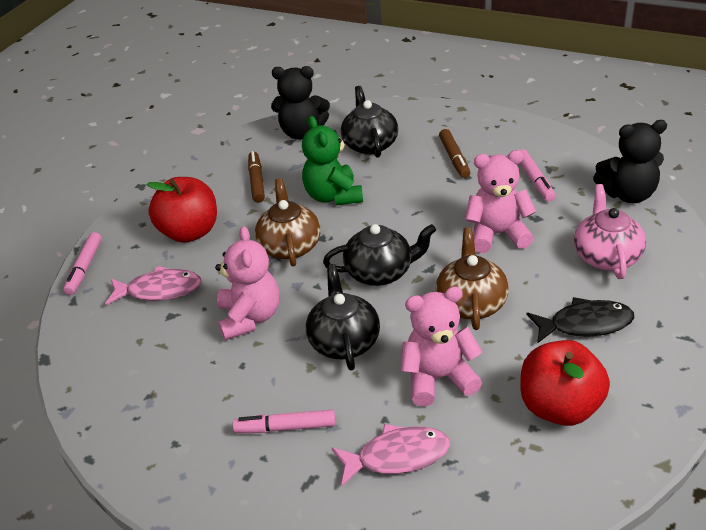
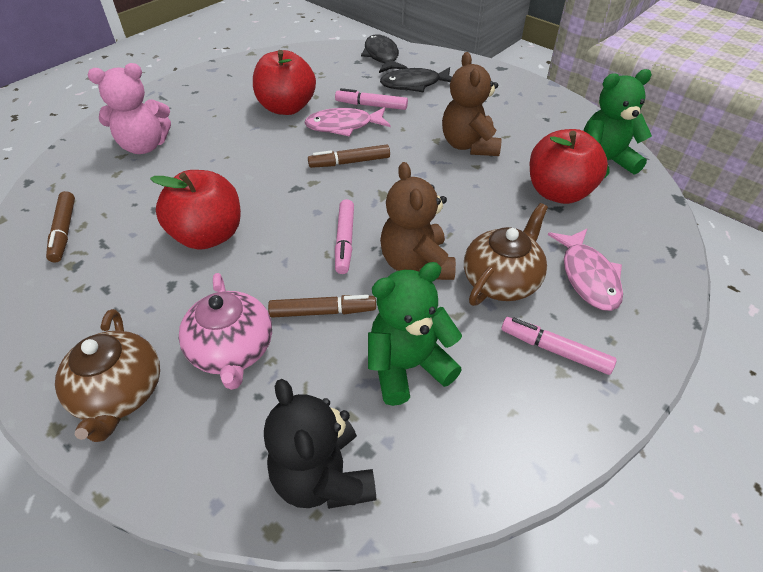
black fish: [526,297,634,344] = 1 -> [361,35,407,73] [380,67,452,93] = 2
black teapot: [306,264,380,371] [323,224,436,286] [341,86,398,158] = 3 -> none = 0
black teddy bear: [271,66,330,140] [593,120,667,203] = 2 -> [264,379,377,509] = 1
brown marker: [248,151,265,203] [439,129,470,178] = 2 -> [46,191,75,262] [268,295,376,318] [308,145,390,168] = 3
brown teddy bear: none = 0 -> [380,162,456,280] [442,52,502,156] = 2
green teddy bear: [302,116,363,205] = 1 -> [368,262,462,406] [584,69,652,178] = 2
pink teddy bear: [215,226,279,340] [401,286,482,406] [465,150,537,253] = 3 -> [88,63,171,154] = 1
red apple: [147,177,217,243] [520,340,610,426] = 2 -> [150,170,241,250] [253,50,316,115] [530,129,608,204] = 3

